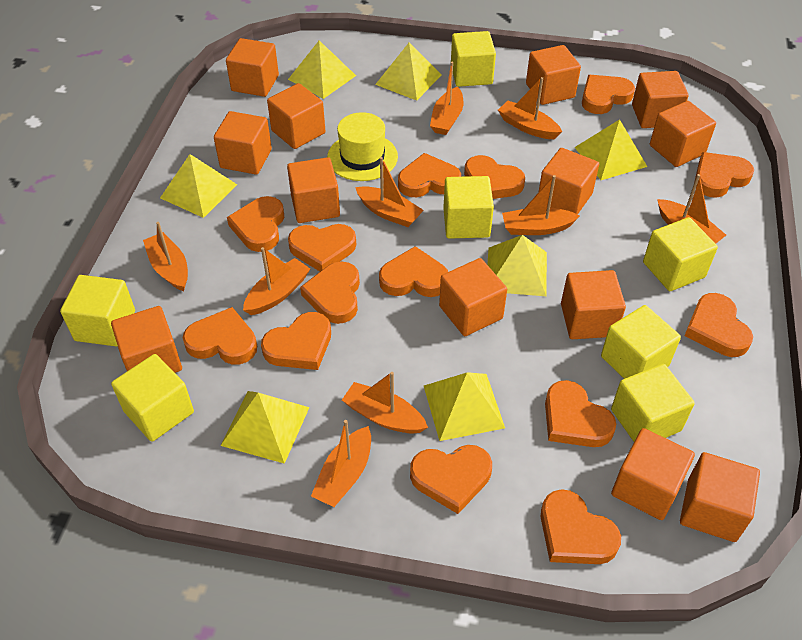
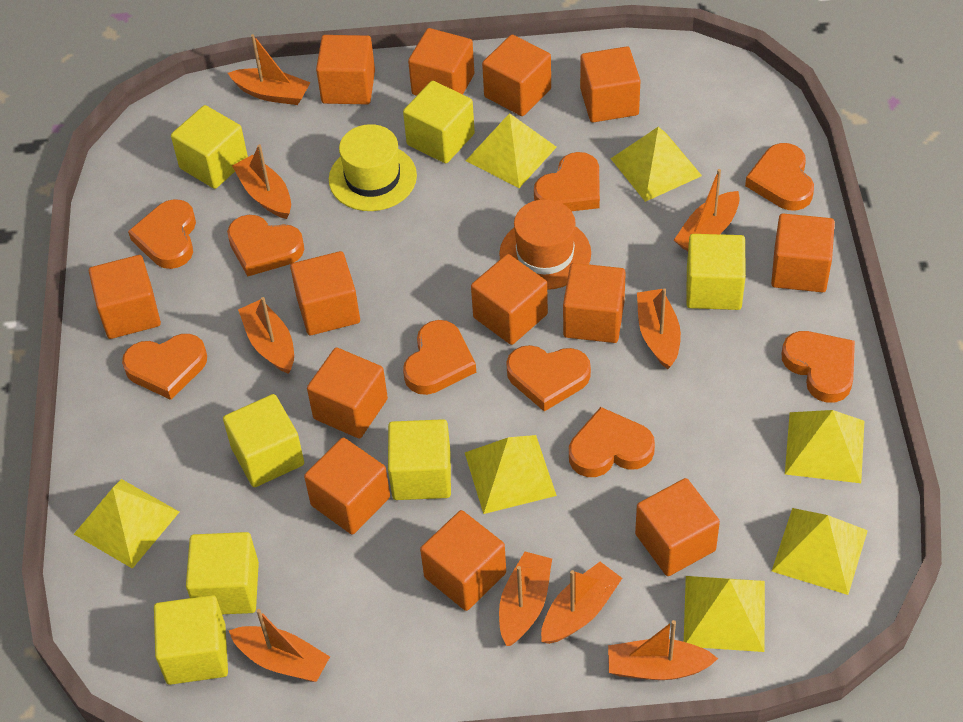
orange hat: none = 0 -> [499,199,591,290] = 1
orange heart: [183,307,257,365] [227,196,284,252] [261,312,331,370] [288,224,356,271] [300,262,360,324] [379,246,448,297] [398,153,461,197] [410,445,492,514] [464,155,525,199] [541,489,621,564] [545,380,616,447] [582,75,635,114] [684,293,753,357] [694,152,754,198] = 14 -> [122,334,207,400] [128,199,196,269] [227,215,304,276] [403,320,476,395] [506,345,591,412] [534,152,600,211] [569,407,655,477] [745,143,814,211] [782,331,855,403] = 9

